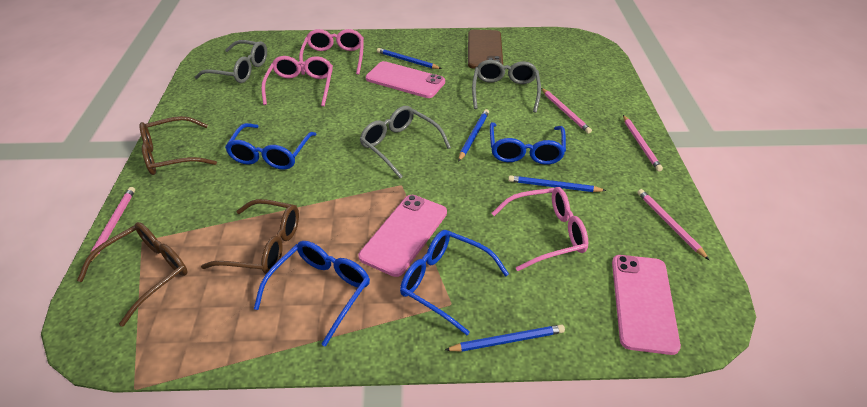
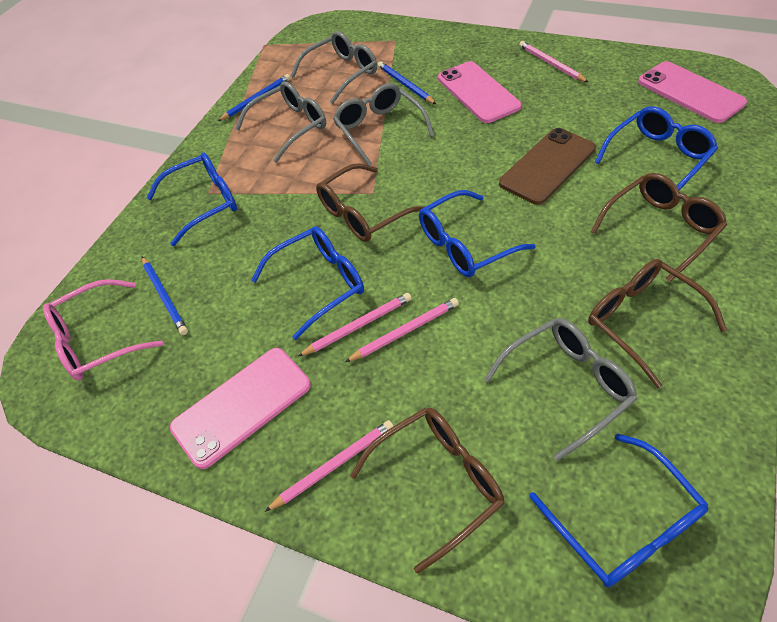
blue glasses: [225,123,317,170] [254,241,370,347] [400,230,509,335] [490,122,566,165] = 4 -> [147,152,237,246] [251,227,364,340] [419,190,536,277] [529,433,708,587] [595,107,718,190] = 5
blue pencil: [377,48,442,69] [445,324,565,352] [458,109,489,162] [508,175,606,192] = 4 -> [142,256,188,335] [218,74,291,121] [378,61,436,104] = 3
brown glasses: [77,222,187,327] [139,116,217,175] [201,199,299,274] = 3 -> [316,163,426,242] [350,408,504,573] [588,259,727,388] [591,173,727,282] = 4
grey glasses: [195,40,267,83] [360,106,451,179] [472,60,541,113] = 3 -> [235,81,326,163] [291,31,377,104] [333,83,434,166] [484,318,637,461] = 4
pink glasses: [261,56,333,106] [299,29,364,75] [492,187,588,271] = 3 -> [43,279,163,380] = 1

